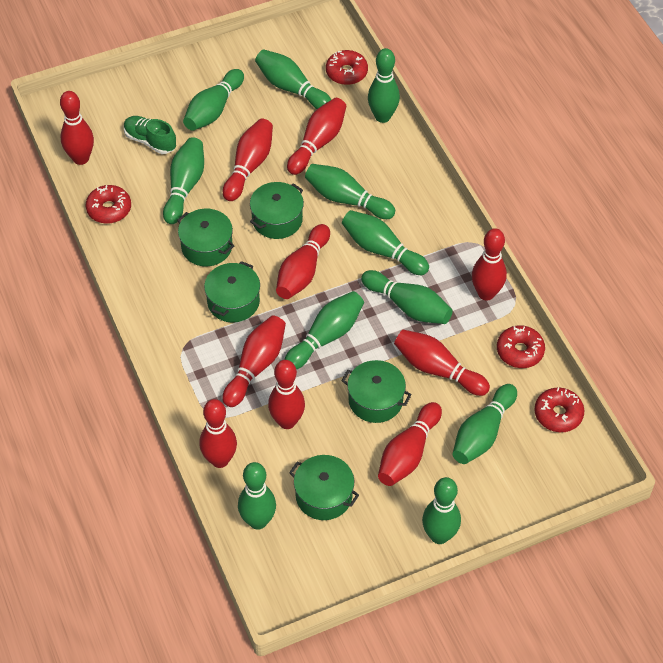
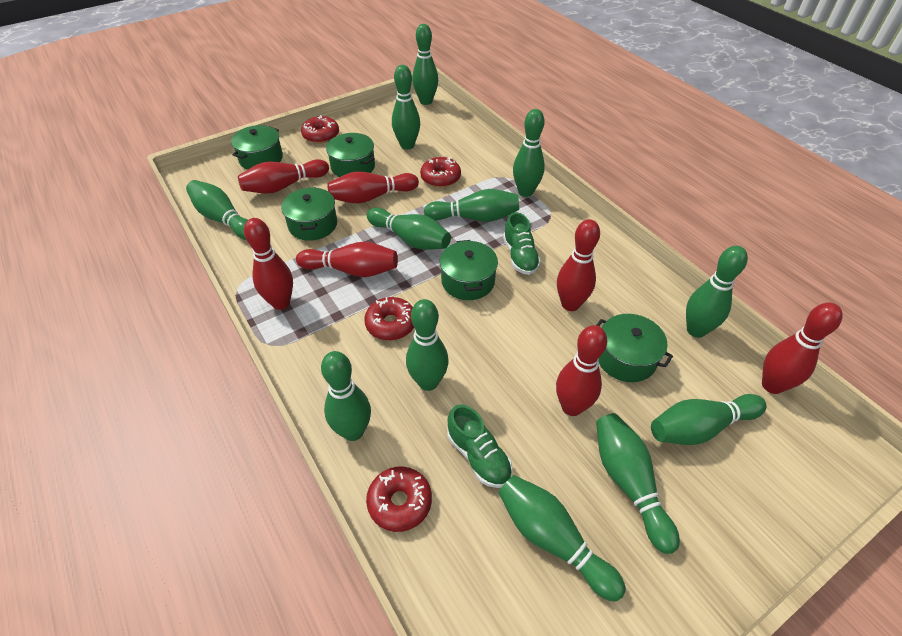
green bowling pin: [163,137,204,224] [183,69,244,131] [238,462,276,530] [255,49,331,109] [285,291,364,369] [305,164,395,219] [342,210,429,275] [361,270,452,324] [368,48,400,123] [422,477,461,544] [453,384,517,464] = 11 -> [186,180,248,240] [321,351,371,441] [367,207,451,250] [392,65,420,150] [406,299,449,391] [412,24,438,105] [424,189,519,222] [498,475,626,602] [513,109,545,197] [596,413,680,554] [651,394,767,445] [686,246,748,338] = 12
green shoe: [124,116,176,154] = 1 -> [447,405,512,488] [503,212,541,275] = 2
red bowling pin: [60,91,94,165] [199,399,237,468] [222,315,286,407] [223,119,273,201] [268,360,305,429] [276,224,330,299] [287,98,347,175] [378,402,442,486] [394,329,490,396] [472,228,507,300] = 10 -> [238,159,329,194] [244,218,293,310] [296,242,398,277] [327,171,419,203] [556,325,607,416] [557,219,600,311] [762,302,842,394] = 7

